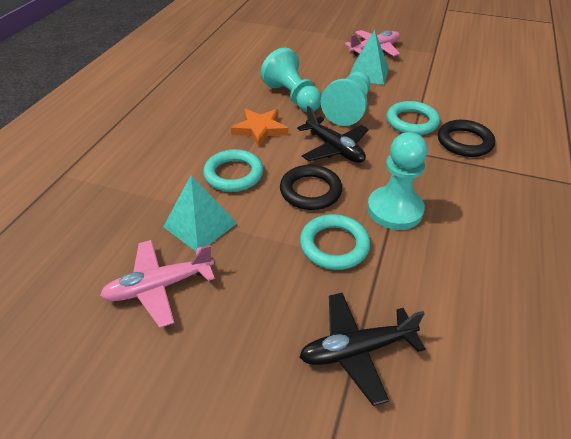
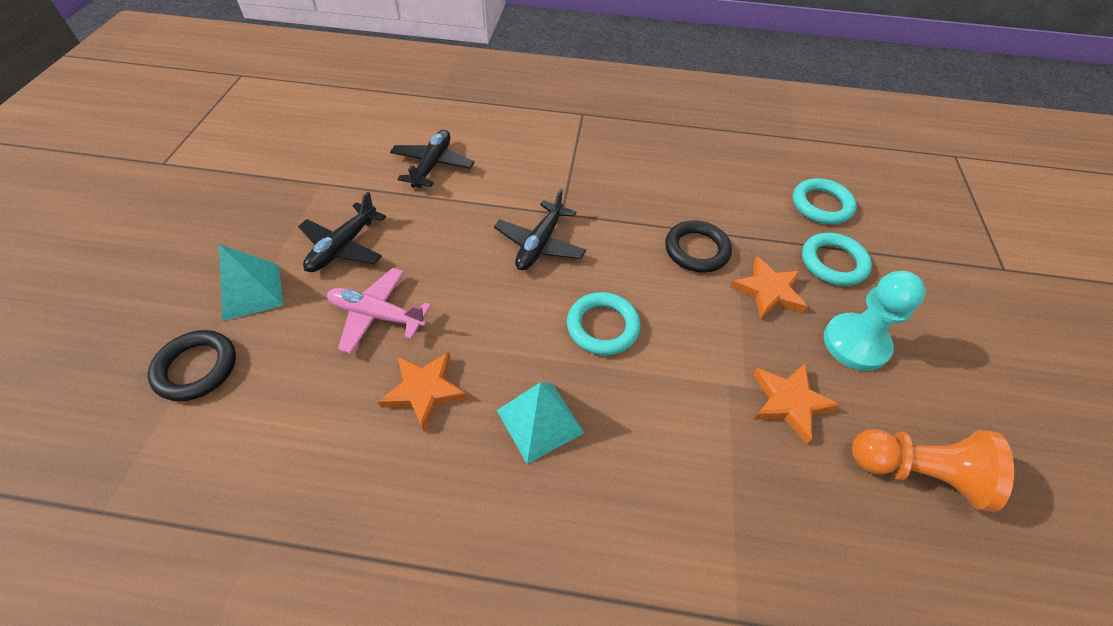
black plane: [297,106,369,163] [299,293,425,406] = 2 -> [298,192,386,272] [390,130,474,188] [494,189,586,270] = 3
orange pawn: none = 0 -> [852,429,1014,512] = 1
orange star: [231,109,288,147] = 1 -> [378,352,468,431] [730,256,808,320] [753,364,840,444] = 3
pink plane: [100,240,215,328] [345,30,400,56] = 2 -> [327,268,431,354] = 1
turquoise pawn: [261,48,322,112] [321,72,370,126] [367,132,428,230] = 3 -> [824,271,926,371] = 1

